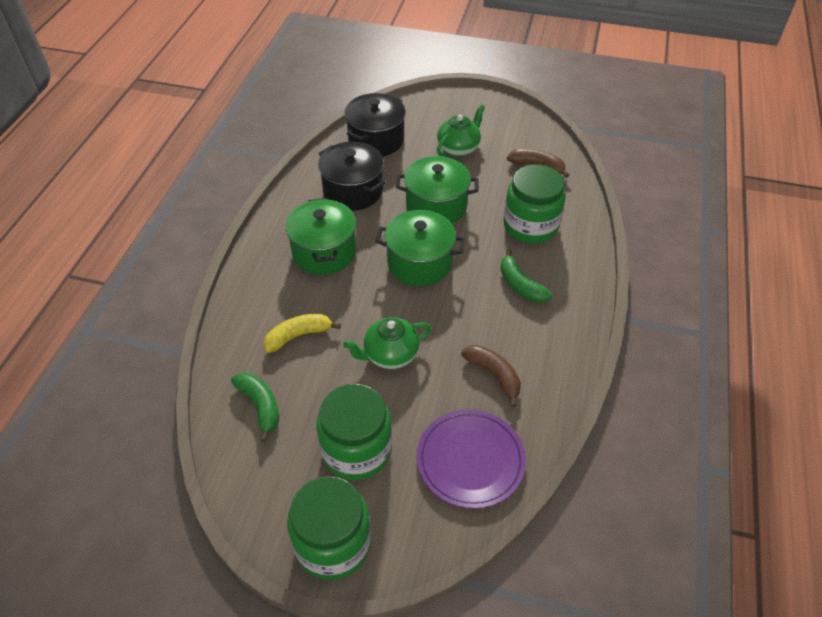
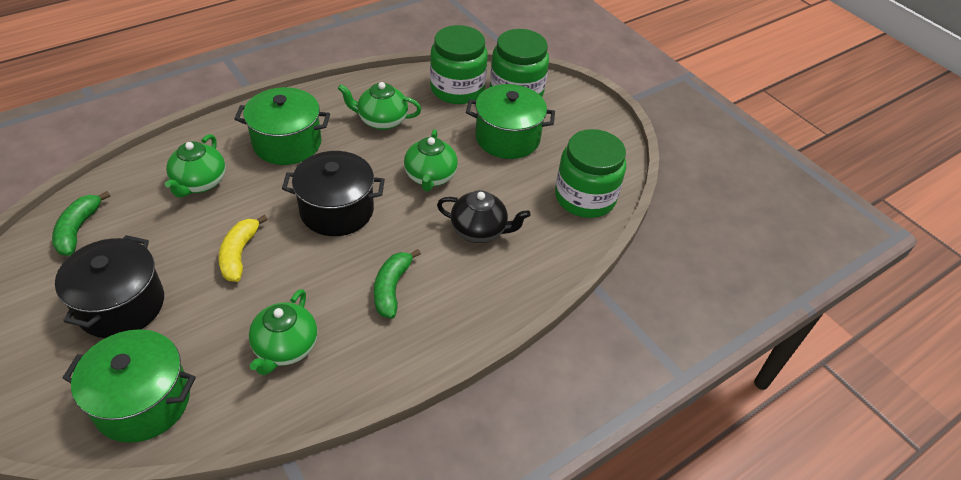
black teapot: none = 0 -> [437,190,530,243] = 1
brown banana: [461,345,521,407] [507,149,569,178] = 2 -> none = 0
green teapot: [343,317,432,369] [437,104,485,157] = 2 -> [165,134,226,198] [249,289,318,376] [338,82,421,130] [404,129,458,192] = 4
purple plate: [417,409,526,509] = 1 -> none = 0

